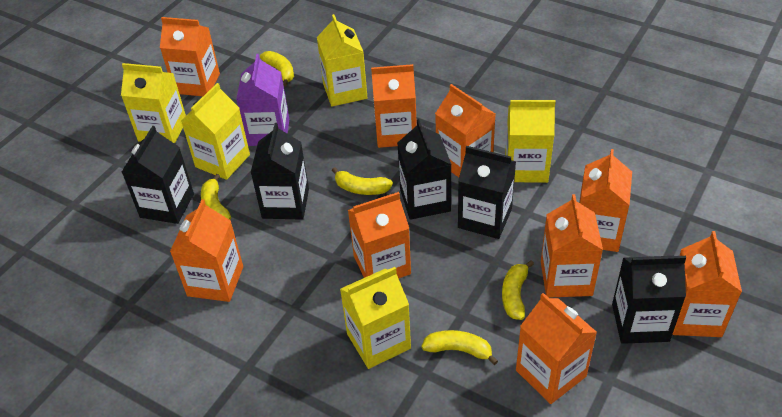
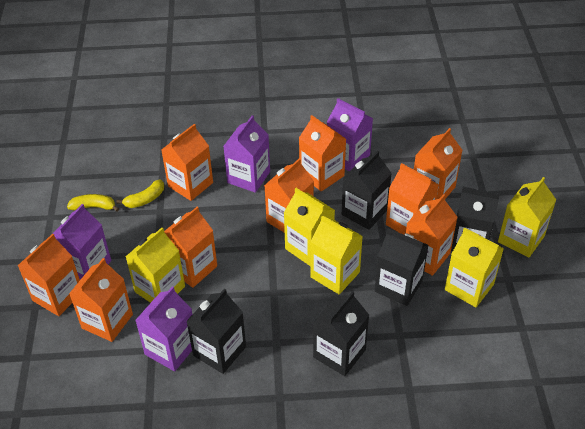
purple carton: [236,54,289,146] = 1 -> [53,204,111,280] [135,286,192,371] [223,115,270,193] [327,98,373,172] = 4
yellow banana: [201,174,231,220] [260,51,294,87] [332,167,393,195] [421,330,498,365] [502,260,534,320] = 5 -> [67,194,119,211] [116,179,164,208] = 2

